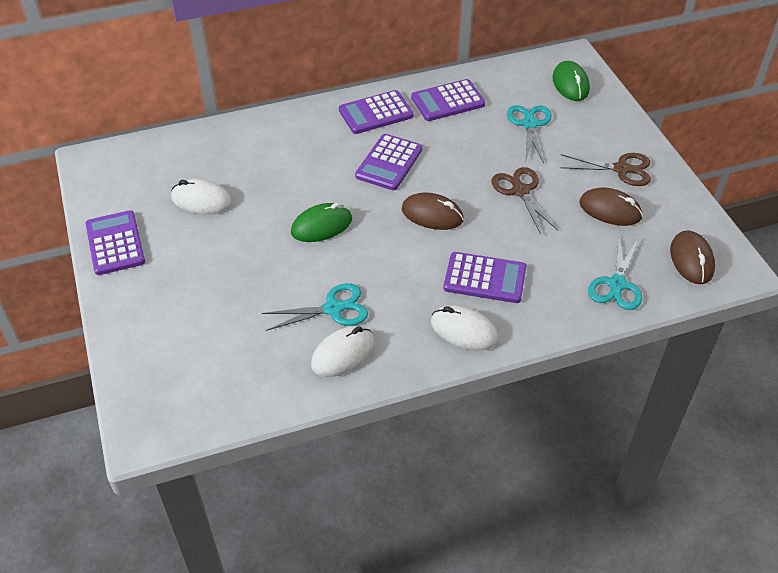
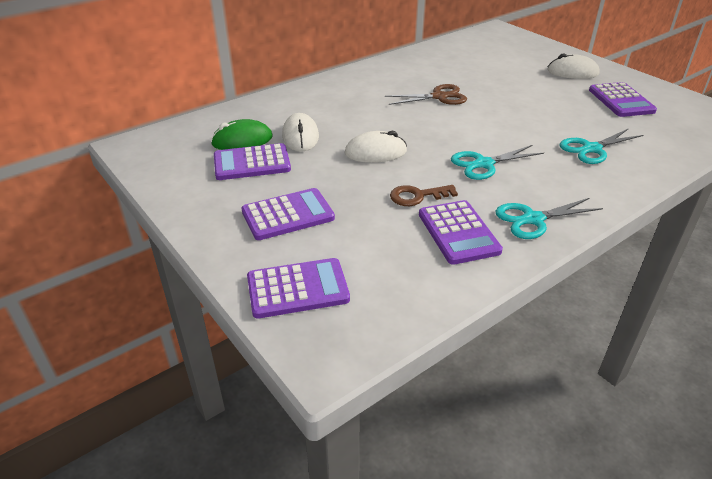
brown key: none = 0 -> [390,185,458,206] = 1
brown mouse: [402,193,464,230] [579,188,643,226] [670,230,715,284] = 3 -> none = 0
brown scissors: [491,167,558,234] [560,153,651,186] = 2 -> [385,84,467,105] = 1
green mouse: [291,203,352,242] [552,61,590,101] = 2 -> [211,119,272,150] = 1

